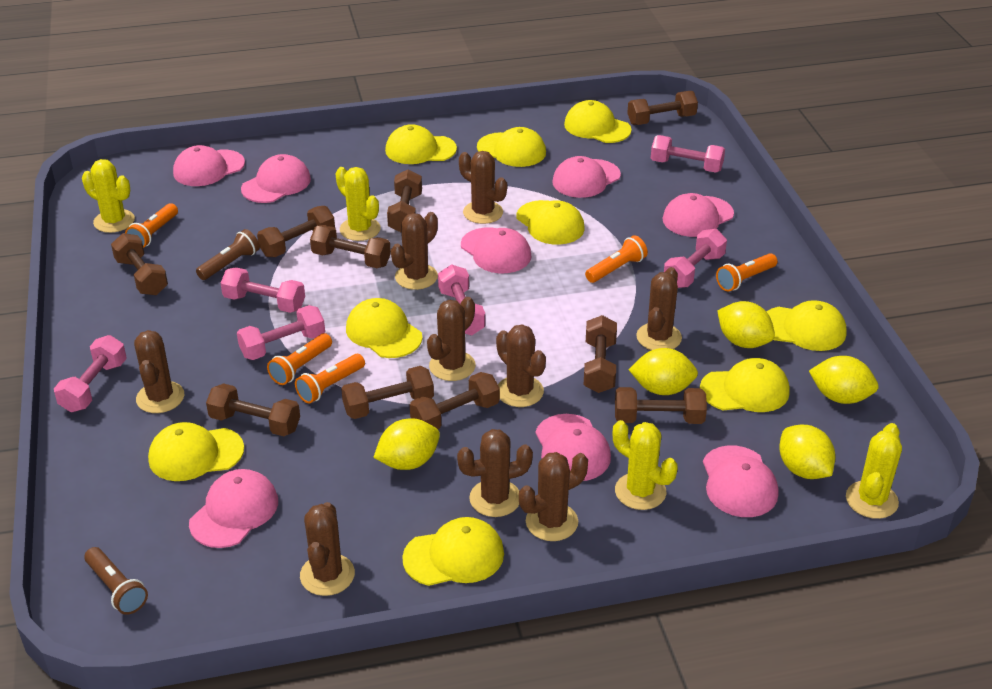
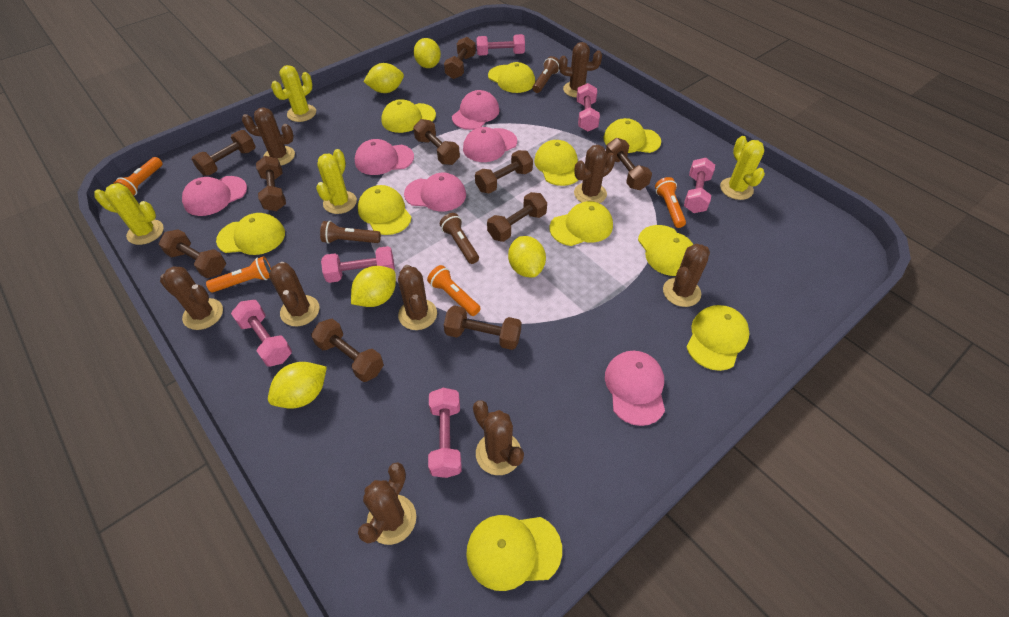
brown flashlight: [84,547,148,615] [196,229,260,280] = 2 -> [320,221,381,244] [440,213,479,264] [533,56,559,93] = 3
orange flashlight: [125,203,178,248] [267,333,332,385] [295,354,365,403] [585,235,648,283] [716,253,777,291] = 5 -> [113,157,163,196] [206,256,271,292] [427,265,481,316] [655,177,686,228] = 4
pink cap: [173,145,245,186] [189,469,278,548] [241,154,311,203] [461,227,532,273] [535,414,611,481] [552,156,621,198] [663,193,734,237] [703,445,778,517] = 8 -> [182,176,247,216] [355,139,414,175] [404,173,466,211] [452,90,500,130] [463,127,517,162] [605,351,665,426] = 6
yellow cap: [148,422,244,481] [346,298,423,358] [385,124,457,164] [402,517,504,586] [477,127,546,167] [516,200,585,245] [564,100,632,143] [700,358,790,412] [766,300,847,351] = 9 -> [216,213,285,255] [358,185,412,235] [381,99,436,133] [466,515,562,591] [488,62,535,93] [534,140,578,186] [550,201,613,246] [603,118,661,153] [638,225,694,276] [686,305,749,371] = 10

